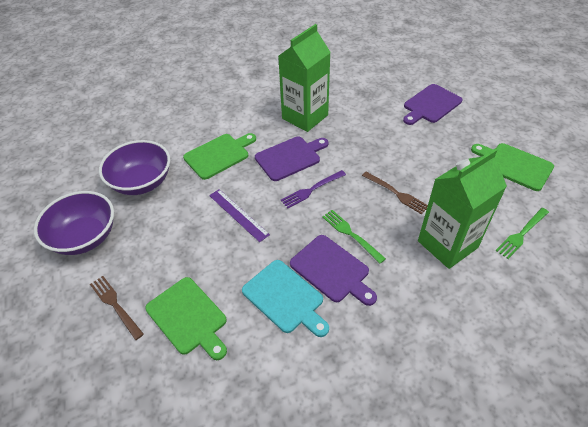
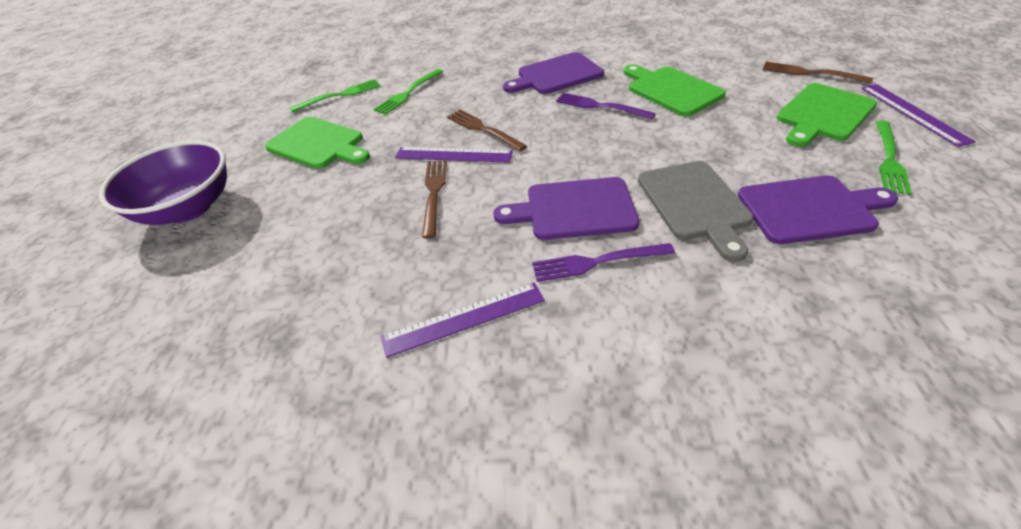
brown fork: [90,276,144,340] [362,172,428,214] = 2 -> [422,160,447,238] [447,110,527,151] [763,62,873,84] = 3
green carton: [278,24,331,132] [418,149,507,269] = 2 -> none = 0
green fork: [322,210,386,263] [496,208,549,259] = 2 -> [289,79,381,113] [373,69,443,115] [876,121,912,195] = 3
grey cutting board: none = 0 -> [638,161,754,262] = 1
purple bowl: [34,191,114,255] [99,140,170,195] = 2 -> [99,141,227,225] = 1
purple fork: [281,170,346,208] = 1 -> [532,243,675,282] [556,93,656,119] = 2
purple ruler: [209,189,270,242] = 1 -> [381,283,545,358] [395,147,513,163] [861,84,976,147] = 3
turquoise cutting board: [242,260,329,337] = 1 -> none = 0

